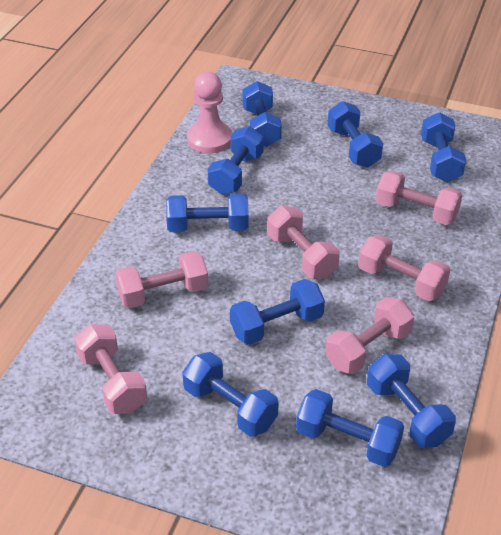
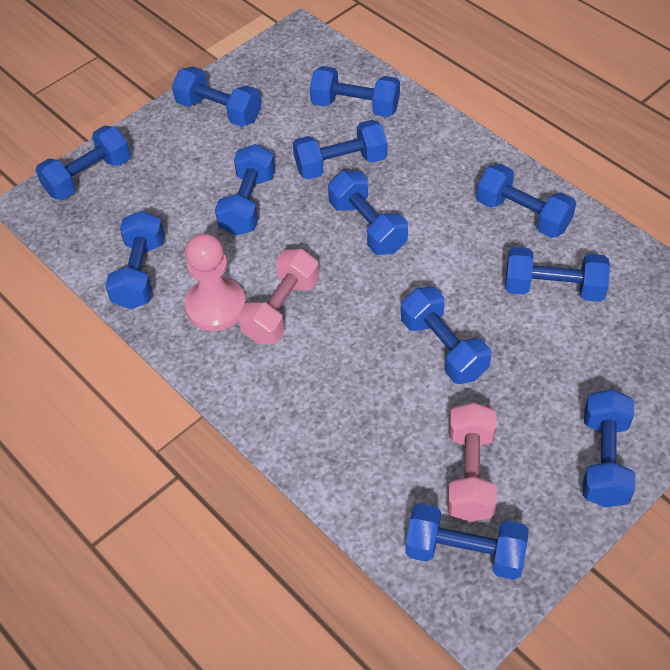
blue dumbbell: [166,194,249,232] [182,352,279,437] [207,126,264,195] [230,279,325,345] [242,81,282,147] [296,389,404,467] [328,101,383,168] [367,354,456,448] [421,112,466,182] = 9 -> [36,126,131,200] [105,211,165,309] [172,66,261,127] [215,144,275,236] [293,120,387,180] [310,66,400,117] [328,171,408,255] [401,287,491,384] [405,503,529,580] [476,164,576,238] [505,247,610,302] [583,389,635,507] = 12
pink dumbbell: [74,324,147,414] [115,251,208,308] [267,206,340,279] [325,297,414,374] [358,235,450,301] [376,171,462,225] = 6 -> [238,249,320,344] [448,403,497,522] = 2

